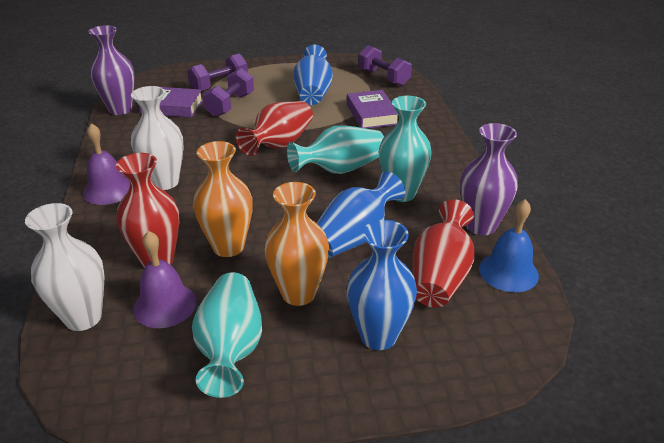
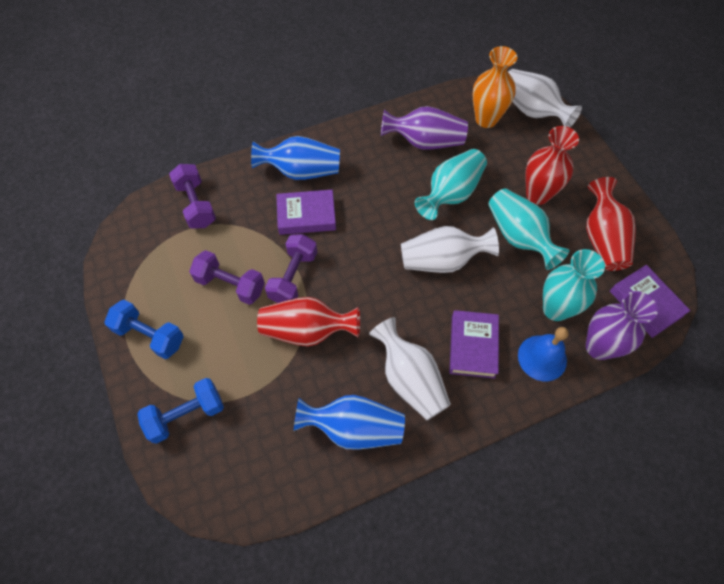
blue dumbbell: none = 0 -> [105,300,184,359] [138,378,224,444] = 2
blue vase: [293,44,333,105] [317,172,405,258] [347,220,417,350] = 3 -> [251,136,340,180] [294,395,405,450] = 2
orange vase: [193,141,253,257] [264,182,329,306] = 2 -> [472,46,517,128] = 1
purple bell: [83,123,130,205] [133,231,196,328] = 2 -> none = 0
purple book: [139,87,203,117] [347,90,398,129] = 2 -> [276,190,336,235] [449,310,499,379] [610,265,691,338] = 3
white vase: [25,203,104,331] [131,86,183,190] = 2 -> [369,317,451,420] [401,226,499,273] [508,69,582,127] = 3

